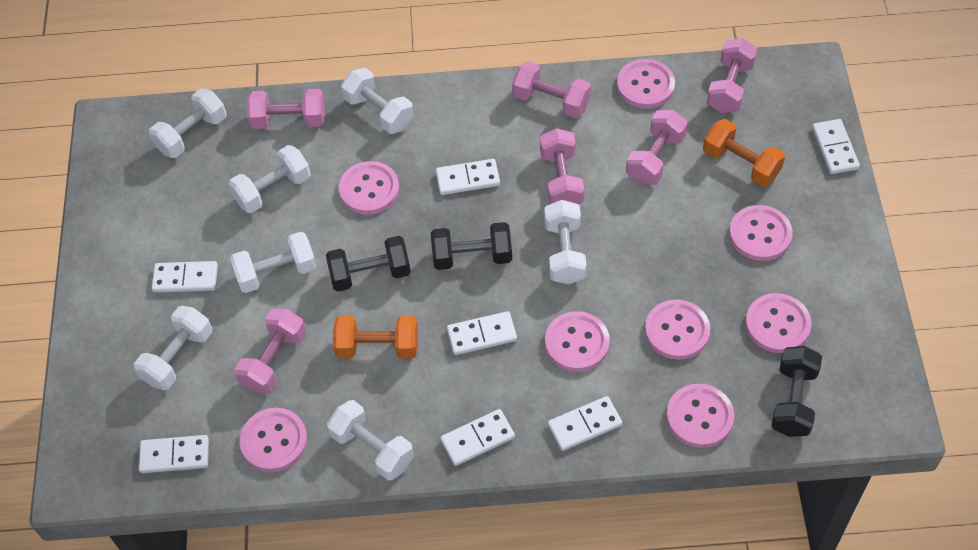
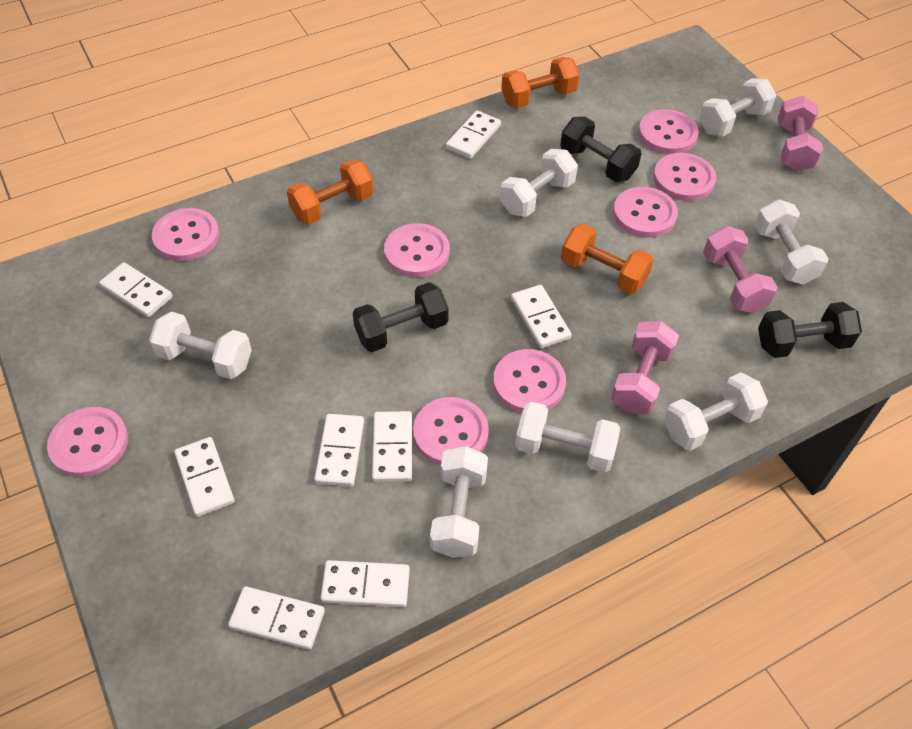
orange dumbbell: [333,316,418,359] [703,119,785,187] = 2 -> [287,159,374,225] [501,57,580,108] [561,224,654,294] = 3
pink dumbbell: [234,308,306,394] [247,89,325,129] [512,61,591,118] [540,128,584,204] [626,110,688,185] [707,38,757,113] = 6 -> [611,321,679,414] [703,226,777,313] [778,95,823,172] = 3
white domino: [139,435,209,473] [152,261,218,293] [436,159,500,195] [440,409,515,466] [447,311,517,355] [548,396,622,451] [812,119,860,174] = 7 -> [99,262,173,317] [174,437,235,517] [228,586,325,650] [314,414,364,487] [320,560,410,607] [372,411,412,482] [446,111,501,159] [511,285,572,348] = 8

